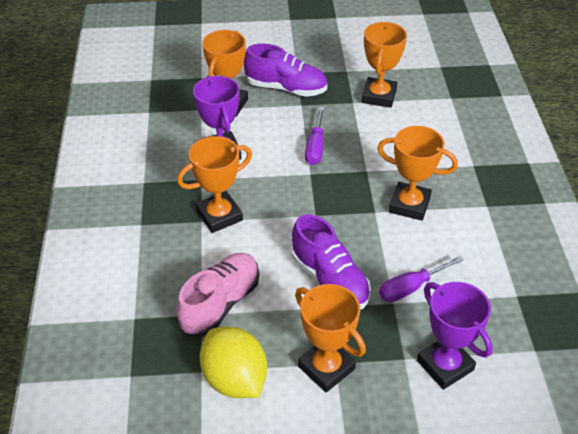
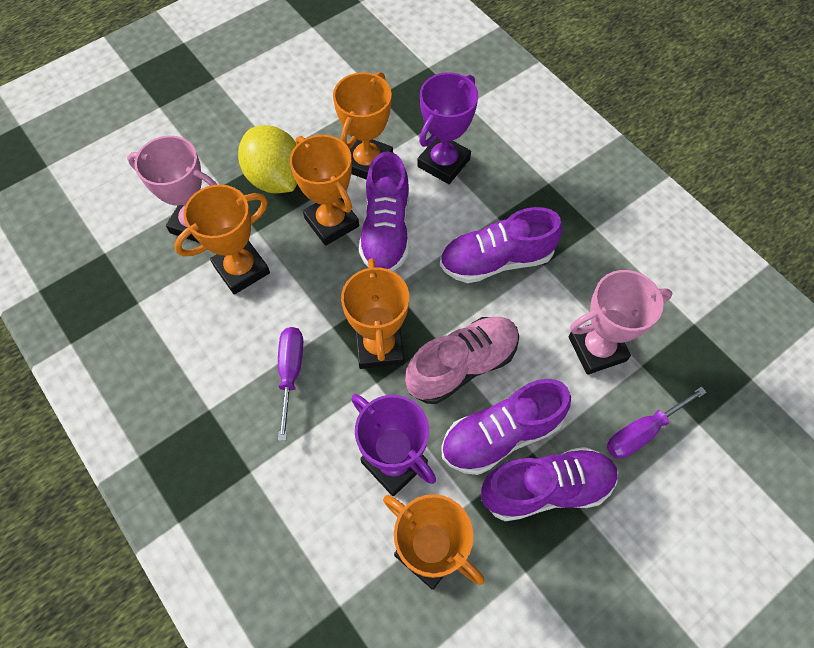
pink trophy: none = 0 -> [127,136,217,243] [568,270,672,375] = 2
purple shoe: [244,43,327,97] [291,214,371,310] = 2 -> [359,152,409,271] [440,207,562,283] [441,379,571,475] [481,447,618,521] = 4

